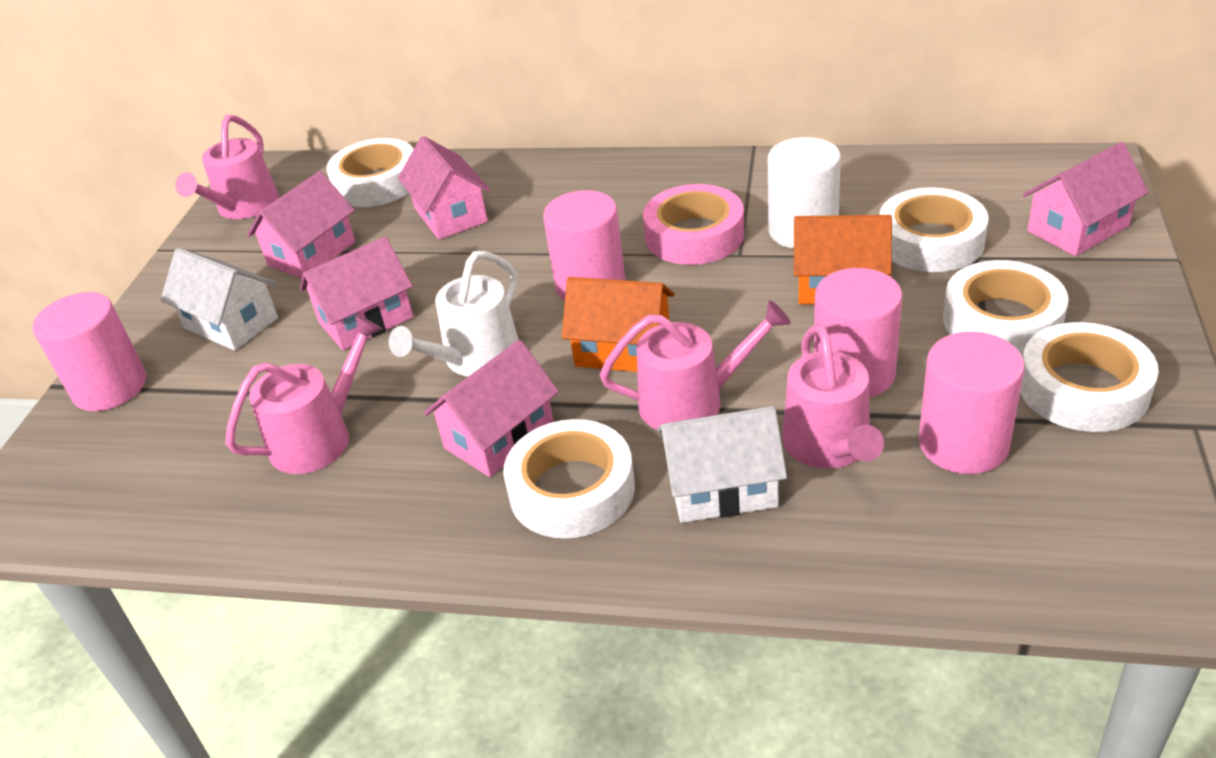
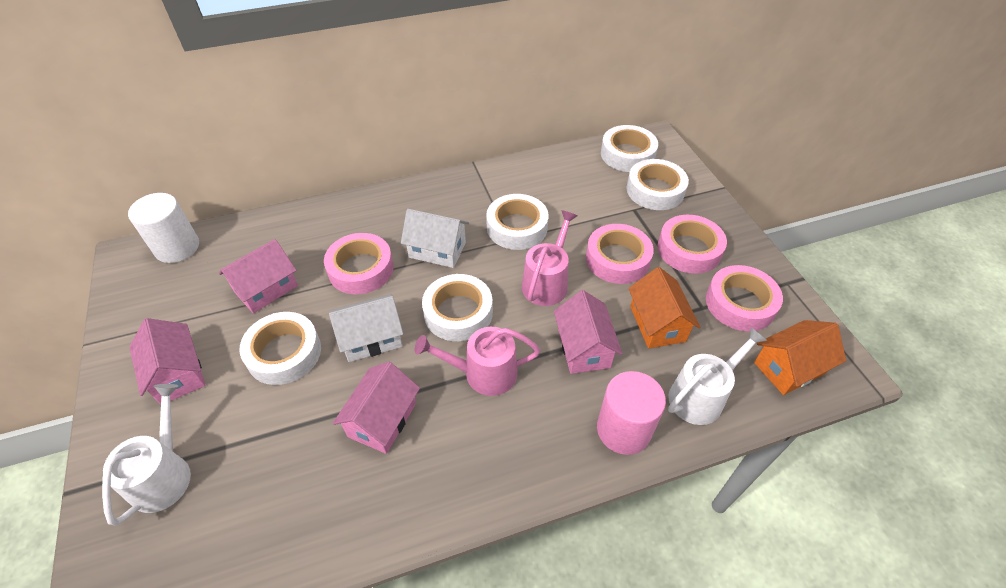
pink cylinder: [33,292,146,411] [543,190,625,301] [814,268,902,398] [919,332,1025,474] = 4 -> [597,371,666,455] = 1
pink house: [247,171,355,279] [300,237,413,350] [398,136,490,240] [424,340,559,477] [1023,142,1149,256] = 5 -> [129,318,206,405] [219,239,298,313] [333,362,420,454] [554,290,623,374] = 4
pink tape: [643,184,744,265] = 1 -> [324,233,394,294] [586,224,654,284] [657,215,727,274] [706,265,783,331] = 4
pink watering can: [175,115,279,219] [225,315,382,474] [600,300,791,430] [782,324,884,469] = 4 -> [415,327,540,396] [522,210,577,306] = 2
white watering can: [389,251,519,377] = 1 -> [102,384,191,526] [668,327,768,425] = 2

